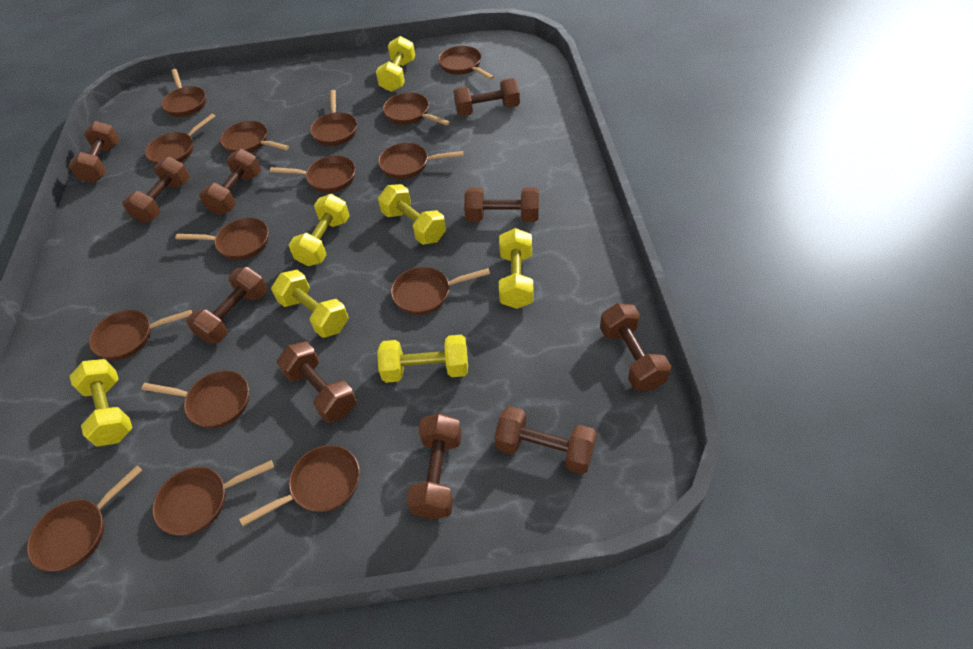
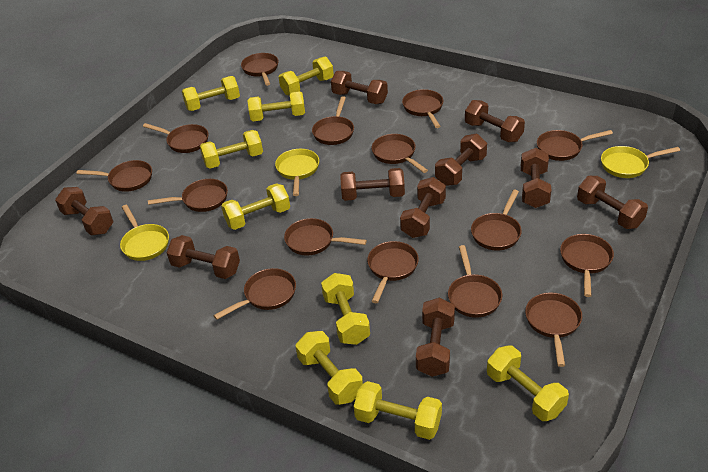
yellow dumbbell: [70,359,132,447] [271,270,348,338] [289,194,350,266] [376,36,415,92] [377,335,468,383] [378,184,446,245] [499,228,534,309] = 7 -> [182,76,240,111] [200,130,263,169] [221,183,290,230] [247,91,305,121] [279,57,334,96] [296,331,363,405] [321,273,370,345] [354,381,442,440] [487,345,569,421] = 9
yellow pan: none = 0 -> [120,205,169,261] [275,149,319,196] [601,146,680,178] = 3

